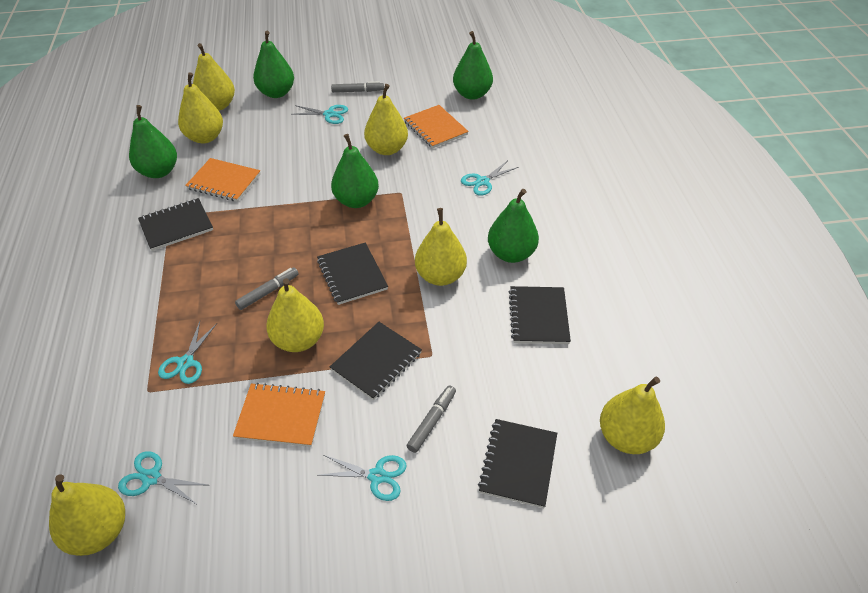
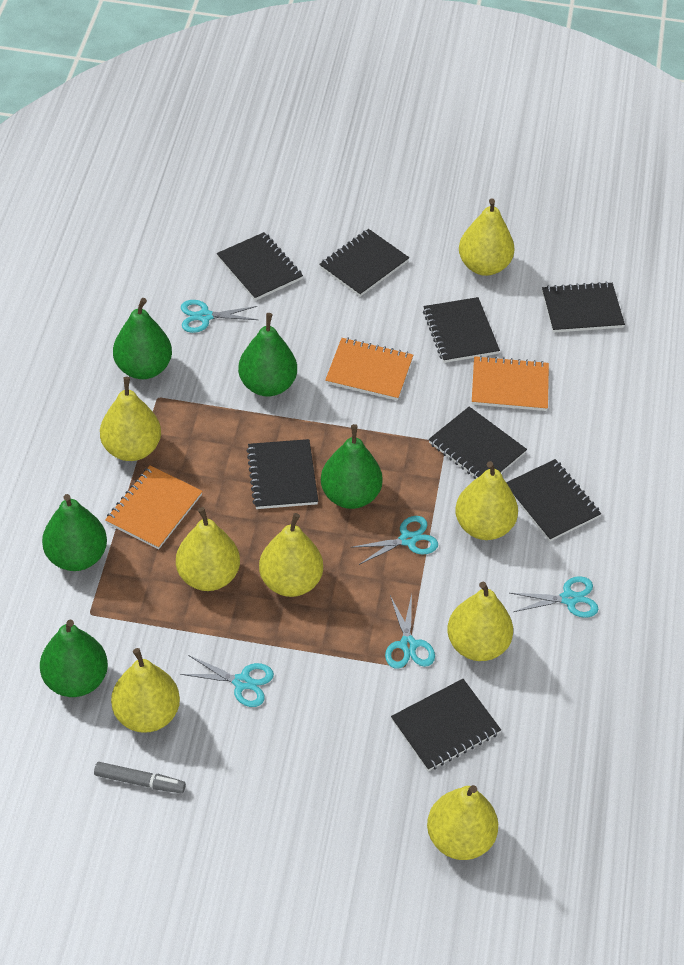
black notebook: [138,198,213,251] [317,242,388,305] [330,322,422,400] [478,419,557,508] [509,286,571,344] = 5 -> [217,232,303,301] [246,439,318,509] [319,229,409,297] [391,679,501,771] [423,297,500,363] [429,407,527,479] [506,459,601,542] [542,282,625,333] = 8
grey marker: [235,268,299,310] [331,81,384,93] [407,385,456,453] = 3 -> [94,762,186,793] = 1
yellow pear: [49,474,125,556] [178,72,223,143] [193,43,235,111] [266,278,324,352] [364,84,408,155] [415,208,467,286] [600,377,665,454] = 7 -> [100,377,161,461] [111,648,180,733] [176,507,240,591] [259,513,323,597] [427,785,498,860] [447,582,513,661] [455,461,518,540] [459,198,515,276] = 8

